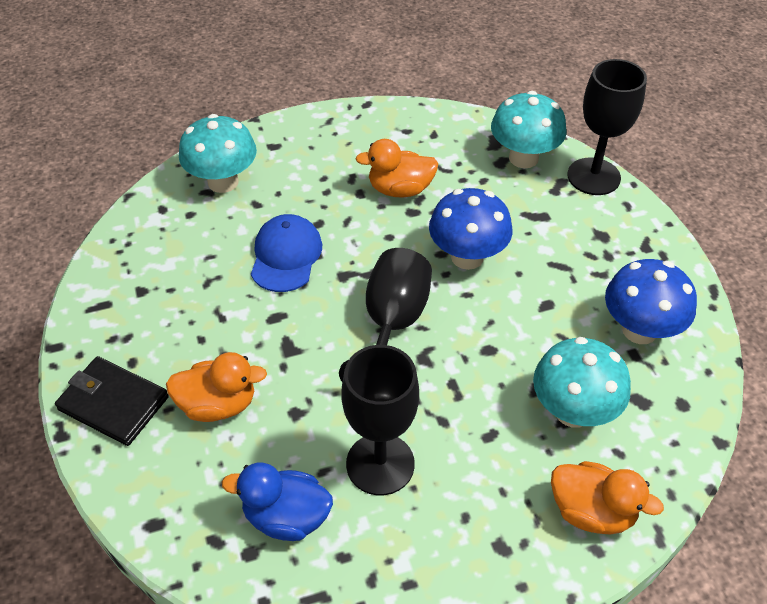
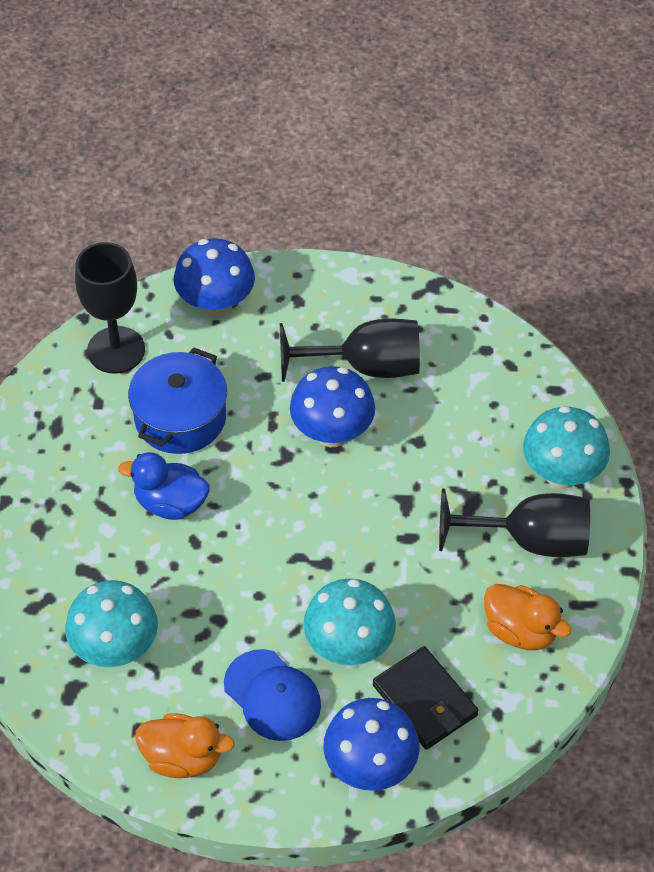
blue mushroom: [429,188,513,270] [605,259,697,344] = 2 -> [174,238,255,317] [290,366,375,447] [323,698,420,791] = 3
blue pot: none = 0 -> [128,347,227,454] = 1
orange duck: [166,352,267,422] [355,139,439,197] [551,461,664,535] = 3 -> [135,713,235,778] [484,584,572,650] = 2

